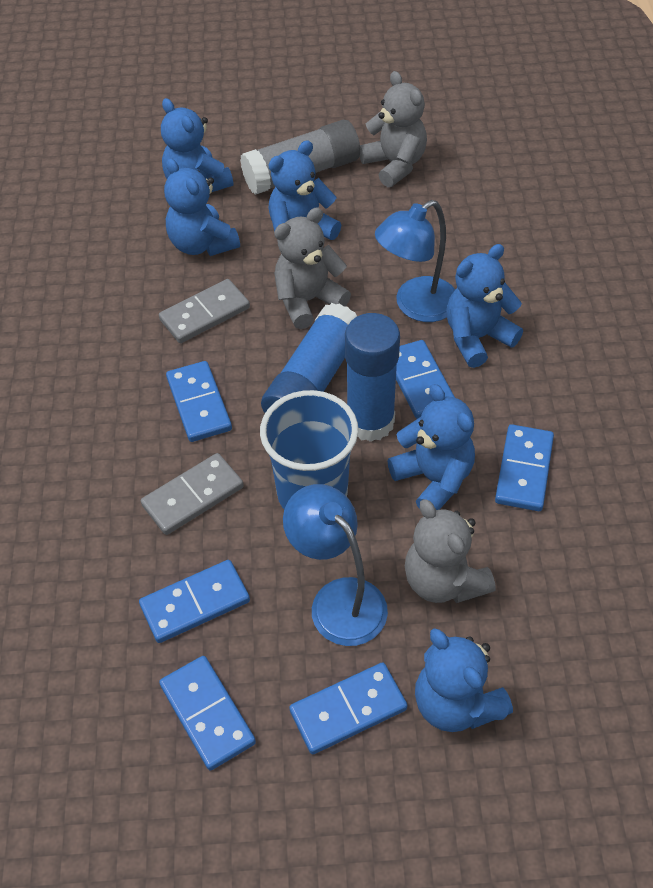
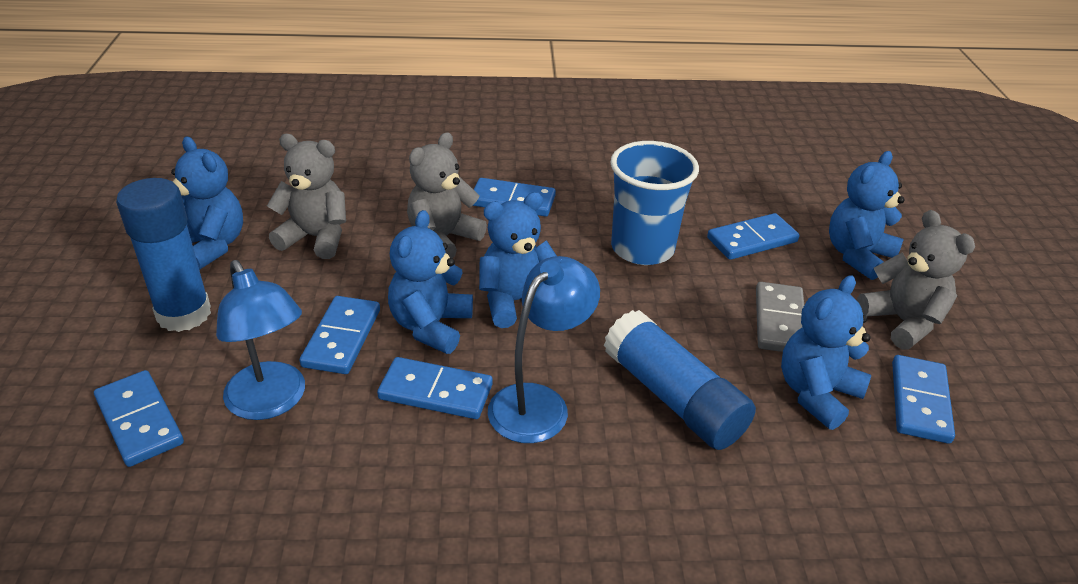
blue teddy bear: [161,98,233,192] [164,158,240,256] [268,140,341,240] [387,384,475,510] [415,628,513,732] [446,244,523,368] = 6 -> [171,137,243,270] [388,210,473,354] [479,192,557,328] [781,275,871,430] [829,151,905,280] = 5
grey domino: [141,453,244,535] [159,279,250,343] = 2 -> [756,282,804,352] = 1
grey glue stick: [240,120,360,195] = 1 -> none = 0

